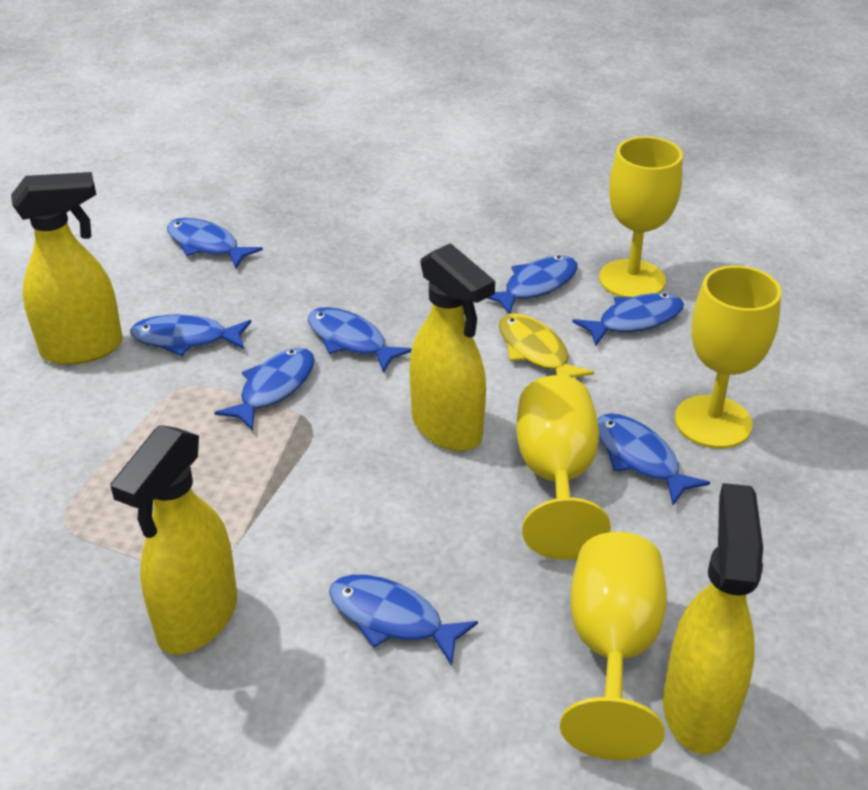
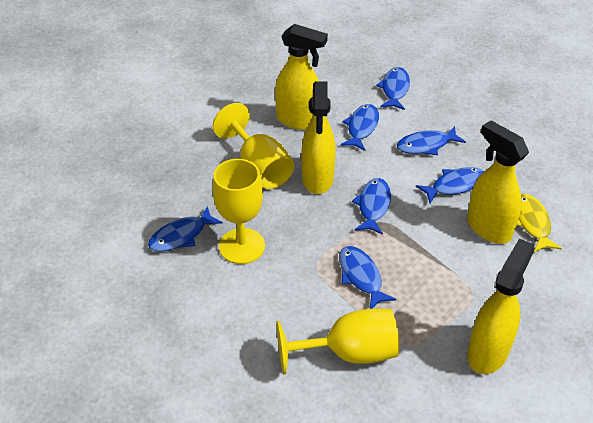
blue fish: [130,314,251,356] [167,218,263,268] [214,348,315,431] [308,307,412,373] [329,575,478,665] [487,255,578,314] [572,293,684,346] [597,413,710,505] = 8 -> [148,206,223,252] [339,246,396,309] [341,104,379,151] [352,178,391,235] [376,67,410,110] [397,126,466,155] [416,167,484,203] = 7
yellow goblet: [516,375,611,560] [560,532,667,760] [599,136,683,297] [675,266,781,449] = 4 -> [213,103,294,189] [213,159,265,264] [276,309,399,375] = 3

